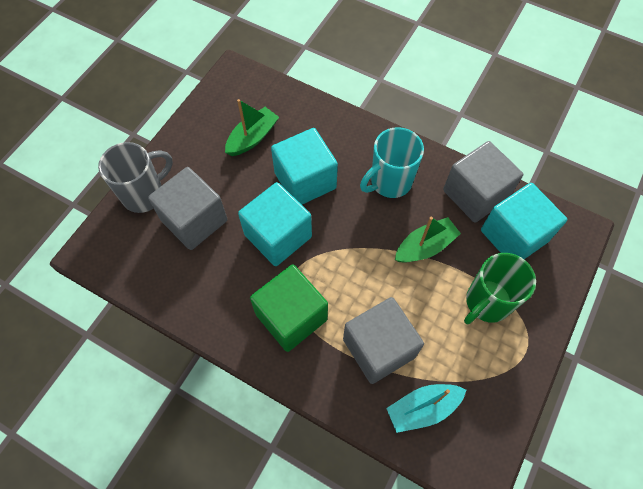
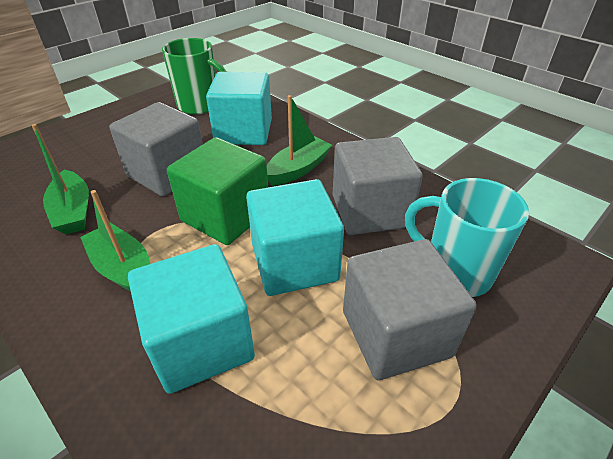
green boat: [225,99,279,156] [395,217,461,263] = 2 -> [31,124,89,234] [80,190,150,292] [267,95,332,186] = 3
grey mug: [98,142,173,213] = 1 -> none = 0
turquoise boat: [386,384,466,433] = 1 -> none = 0

